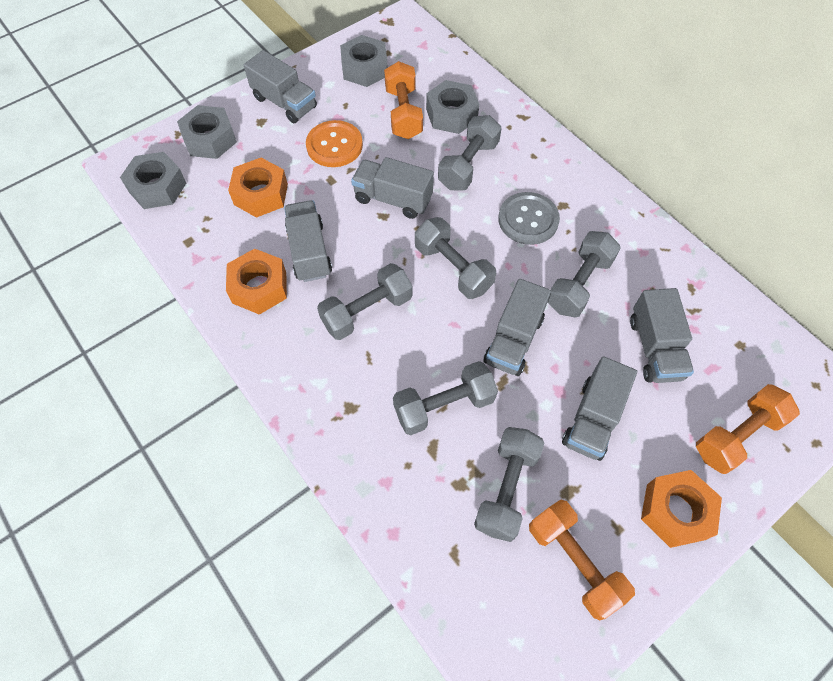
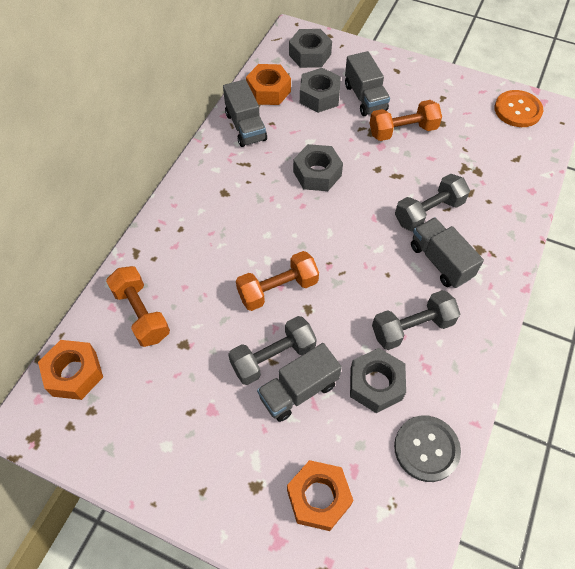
grey dumbbell: [317,263,412,340] [393,361,498,435] [415,217,496,299] [438,115,502,190] [474,427,544,542] [548,231,621,318] = 6 -> [228,316,317,385] [372,290,460,350] [395,174,470,232] = 3
grey truck: [244,50,317,123] [284,200,332,282] [351,157,434,219] [483,279,551,376] [562,356,637,461] [630,288,694,383] = 6 -> [223,79,267,147] [257,343,342,422] [345,51,390,116] [411,217,484,288] = 4

